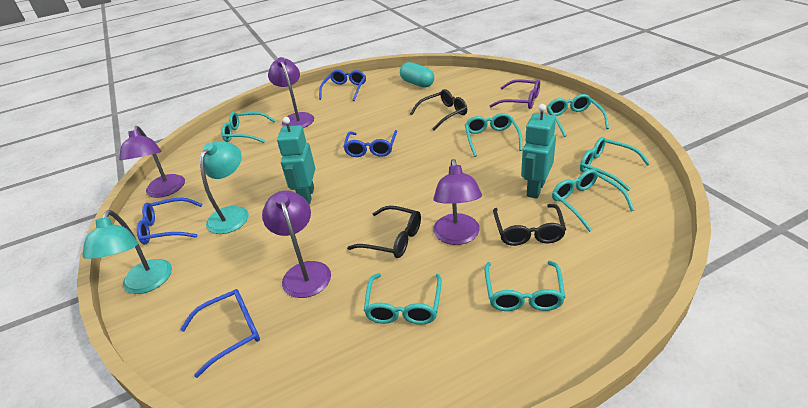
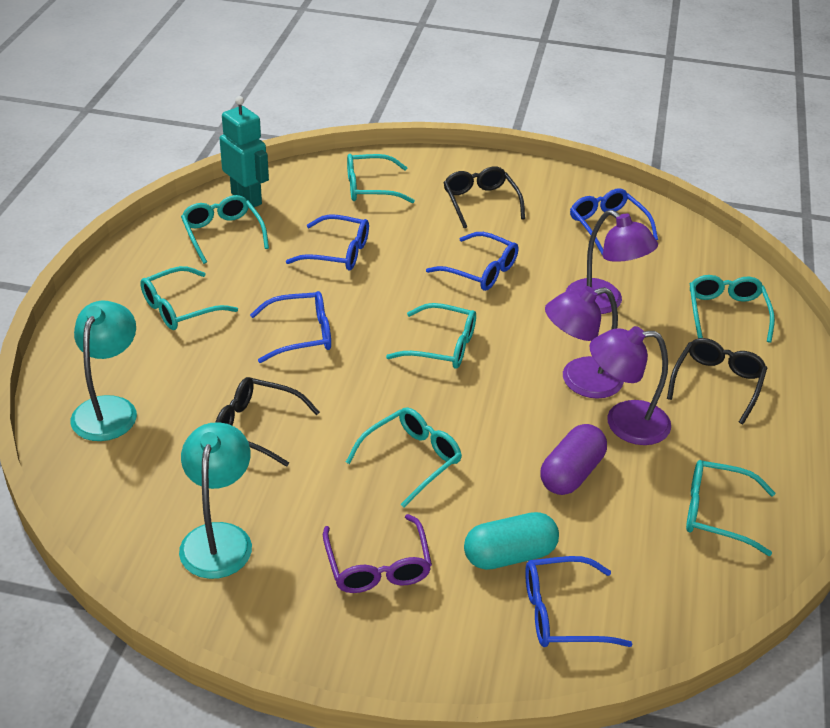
blue glasses: [137,197,202,244] [180,289,260,378] [319,70,366,101] [343,130,397,157] = 4 -> [250,291,331,363] [286,214,369,271] [426,232,518,291] [525,556,632,647] [570,188,658,254] = 5
purple capsule: none = 0 -> [540,424,607,495] = 1
purple lamp: [119,126,185,198] [262,191,331,298] [268,57,314,128] [433,159,482,245] = 4 -> [545,286,624,399] [566,210,658,314] [590,326,671,445] = 3
turquoise robot: [277,117,315,205] [521,104,556,199] = 2 -> [219,96,269,207] = 1

